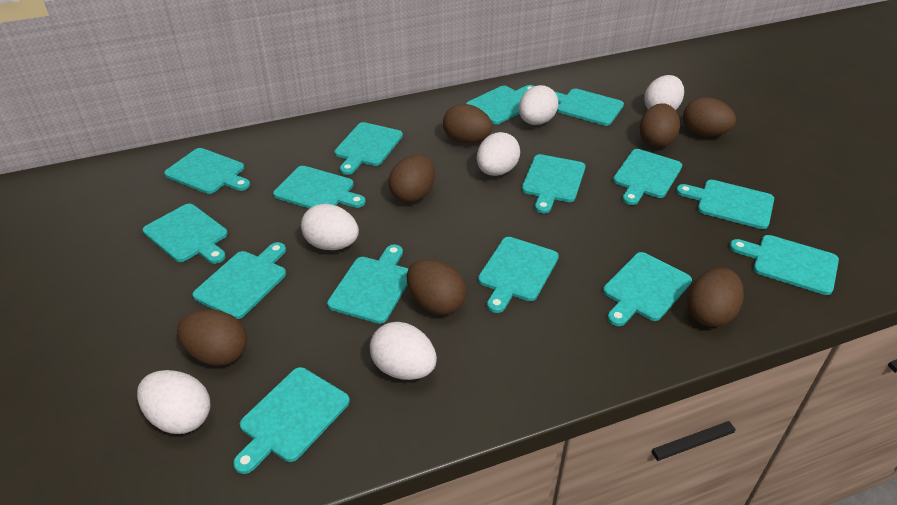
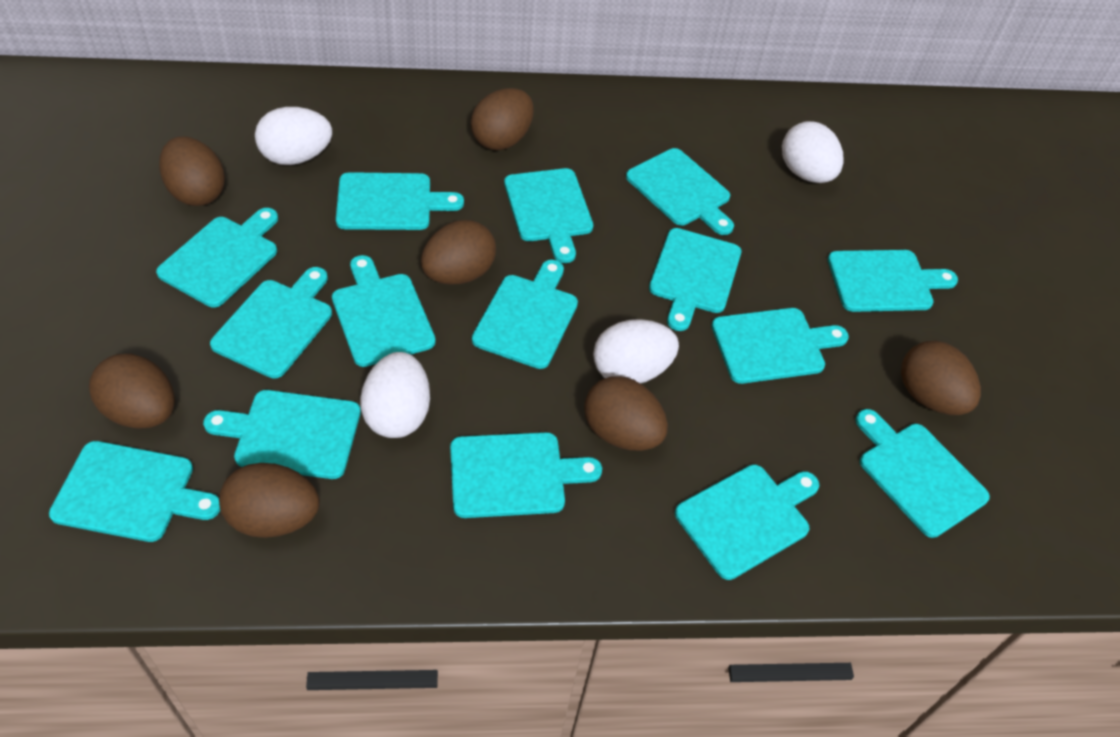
white egg: [137,370,210,434] [301,204,359,250] [370,322,437,380] [477,132,520,176] [519,85,559,125] [644,75,684,110] = 6 -> [255,107,332,165] [360,352,430,438] [593,319,679,383] [782,121,844,183] = 4

